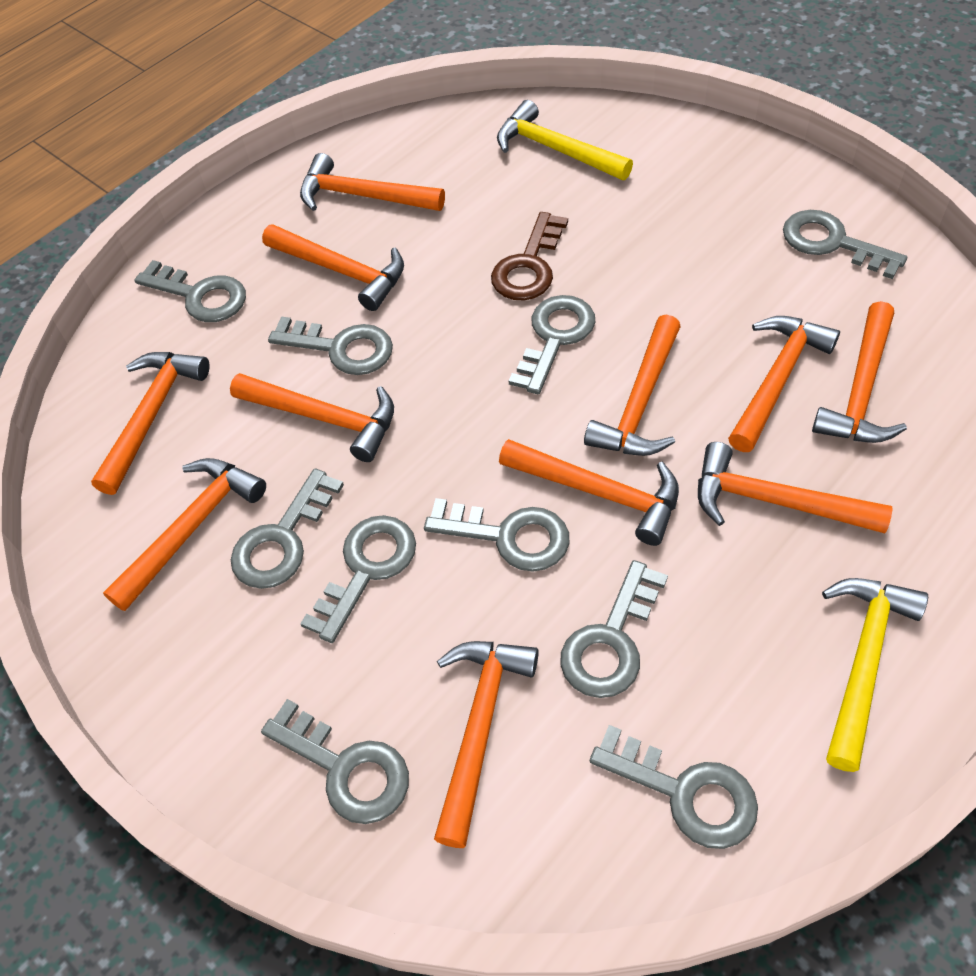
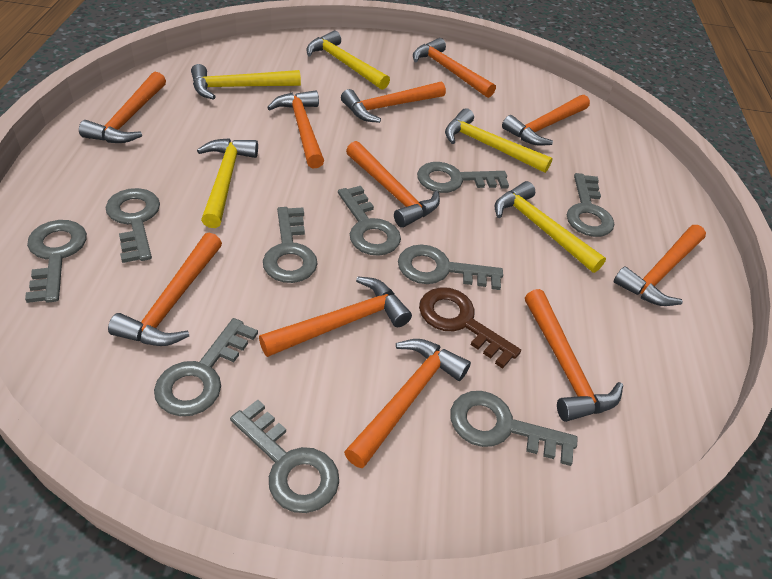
yellow hammer: [497,100,633,180] [822,578,928,772] = 2 -> [191,64,301,100] [197,138,258,228] [306,31,390,90] [445,108,553,173] [494,181,606,273] = 5

